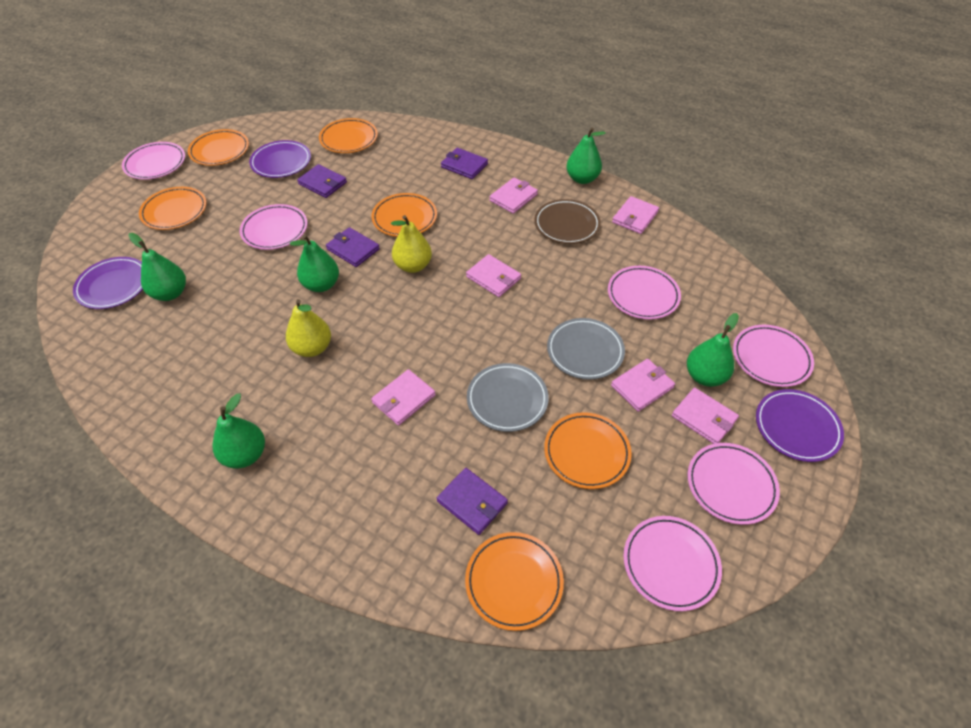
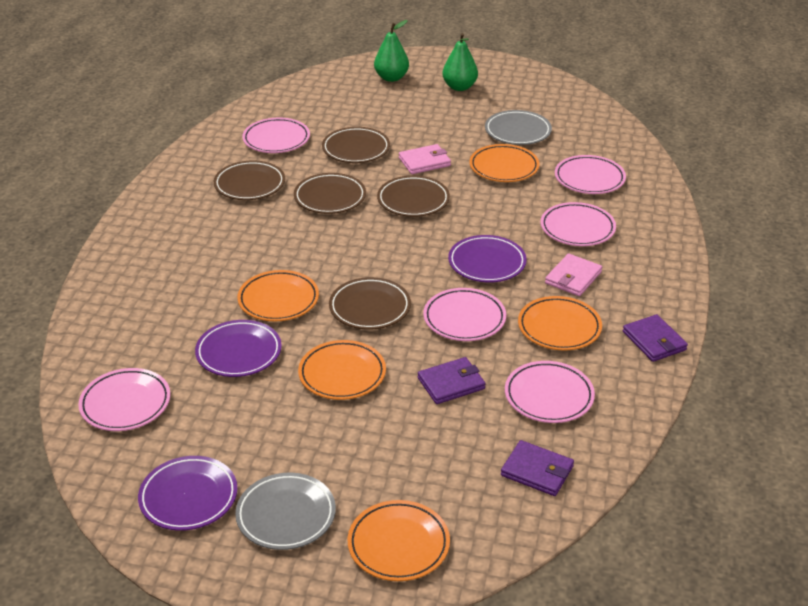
brown plate: [534,199,601,244] = 1 -> [214,161,285,200] [294,173,366,214] [322,127,390,163] [329,277,411,330] [377,175,450,217] = 5
green pear: [128,233,186,301] [212,394,265,469] [290,235,339,292] [566,128,606,184] [687,313,739,387] = 5 -> [374,20,409,82] [442,33,478,91] = 2
orange plate: [139,187,207,230] [188,129,249,166] [319,118,378,153] [371,193,437,237] [465,532,564,631] [544,412,632,489] = 6 -> [237,270,319,321] [298,340,386,400] [348,500,450,581] [470,144,539,182] [518,296,602,350] = 5
pink wallet: [371,369,436,426] [466,254,521,297] [489,177,538,214] [611,359,675,412] [612,196,659,234] [672,388,739,444] = 6 -> [399,144,451,174] [545,253,602,296] = 2
purple wallet: [297,164,347,198] [326,227,380,267] [437,468,508,535] [441,148,488,179] = 4 -> [418,357,486,404] [501,440,574,496] [623,314,688,362] = 3
yellow pear: [286,299,331,357] [391,215,432,273] = 2 -> none = 0

